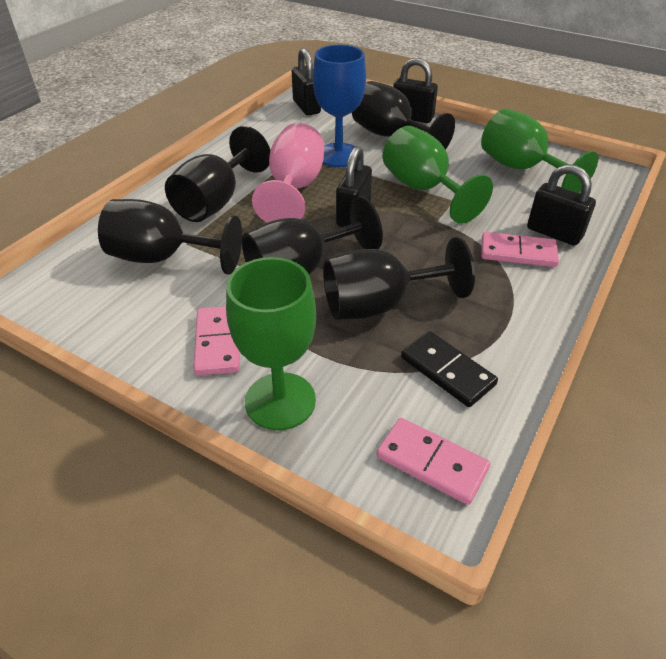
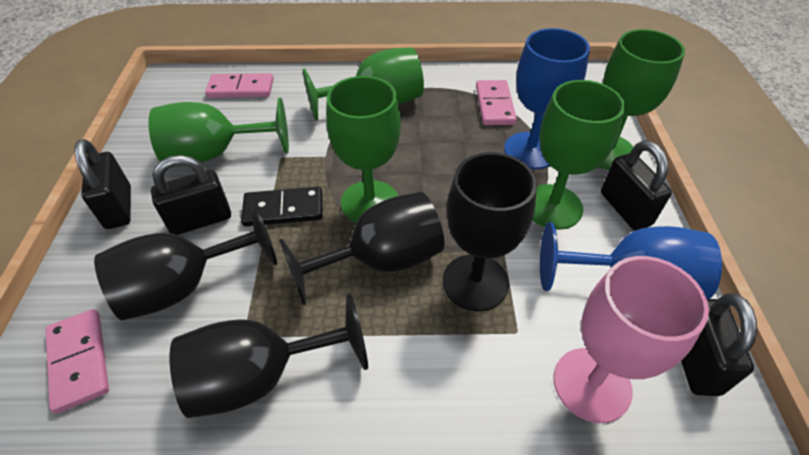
black goblet: [98,199,242,274] [165,126,270,222] [242,196,383,274] [323,237,475,320] [352,81,455,150] = 5 -> [94,202,277,321] [170,293,368,418] [279,192,444,305] [443,152,537,311] = 4
blue goblet: [313,45,366,167] = 1 -> [504,28,590,169] [540,222,722,299] = 2
green goblet: [226,257,316,430] [383,126,493,224] [481,108,598,193] = 3 -> [148,98,289,162] [302,47,424,121] [326,76,401,222] [532,80,625,230] [598,29,685,170] = 5

